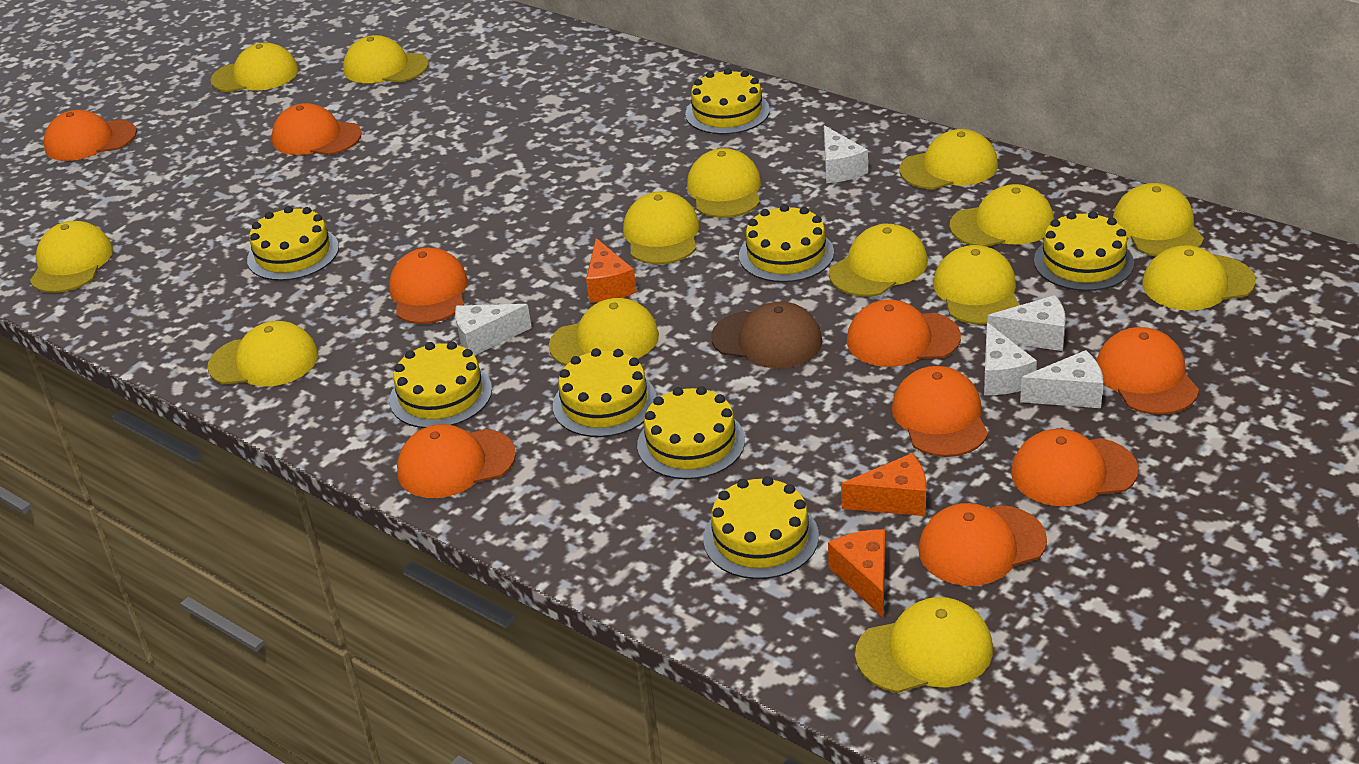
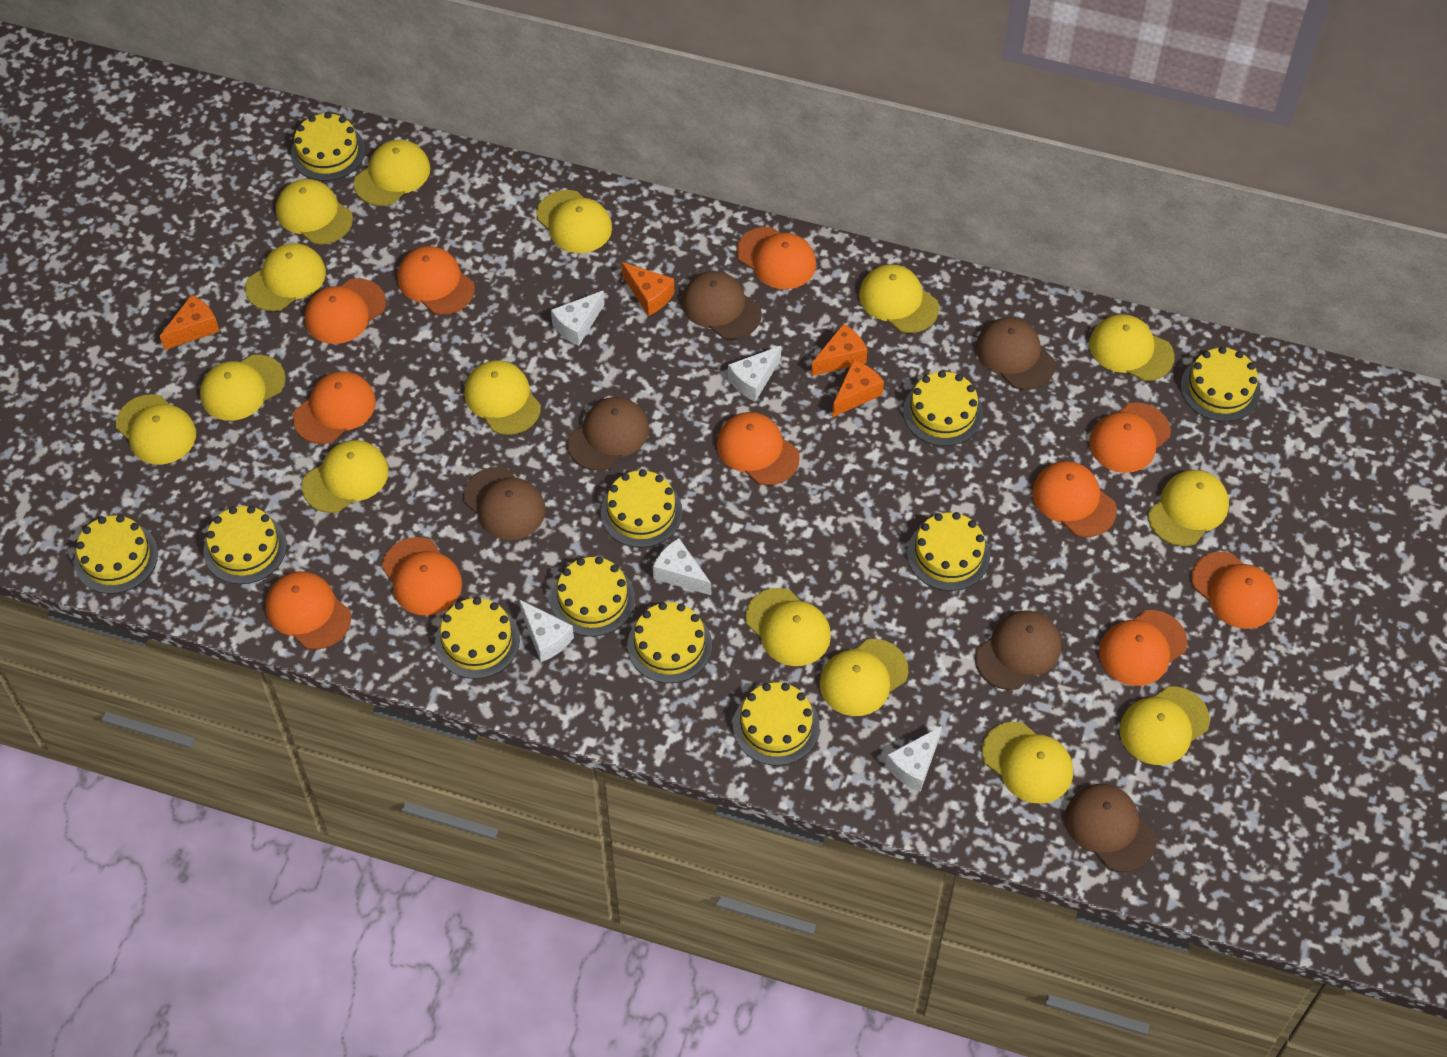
brown cap: [711,302,822,368] = 1 -> [463,467,546,540] [567,397,649,471] [682,271,762,339] [975,610,1061,690] [976,318,1055,390] [1065,784,1156,872] = 6
orange cap: [44,110,137,161] [271,103,362,155] [389,248,468,324] [397,424,516,498] [847,300,961,367] [892,366,988,457] [918,503,1047,586] [1011,429,1139,506] [1096,327,1199,415] = 9 -> [266,571,351,650] [293,371,376,444] [305,279,386,344] [382,537,462,615] [397,246,475,315] [717,412,800,485] [737,227,816,289] [1032,461,1117,537] [1089,402,1171,473] [1099,610,1187,686] [1191,552,1278,629] = 11
orange cheese: [586,238,637,303] [828,529,885,617] [841,453,926,516] = 3 -> [160,295,219,350] [622,262,674,316] [811,324,868,376] [832,359,884,417] = 4
yellow cake: [247,206,339,281] [390,341,492,428] [553,348,657,437] [637,386,745,479] [685,68,770,134] [703,476,819,579] [739,204,834,282] [1034,211,1134,291] = 8 -> [74,515,158,594] [203,506,287,584] [291,112,365,181] [435,597,520,679] [551,556,635,637] [601,469,683,548] [627,602,712,683] [733,682,820,766] [903,370,983,446] [907,512,990,591] [1181,347,1261,422] = 11
yellow cap: [30,221,113,293] [207,321,318,386] [211,42,299,92] [343,35,429,83] [549,298,659,366] [623,191,699,264] [687,148,761,218] [829,224,928,297] [855,597,993,693] [899,129,998,190] [933,245,1019,325] [950,184,1054,247] [1113,183,1204,257] [1142,245,1256,311] = 14 -> [116,394,196,465] [200,355,286,421] [245,243,326,311] [276,179,353,244] [302,440,389,513] [354,140,430,206] [464,360,541,435] [536,190,612,253] [745,588,831,666] [819,639,908,716] [859,264,939,333] [982,721,1073,804] [1089,314,1175,381] [1119,686,1210,765] [1148,470,1229,546] = 15

